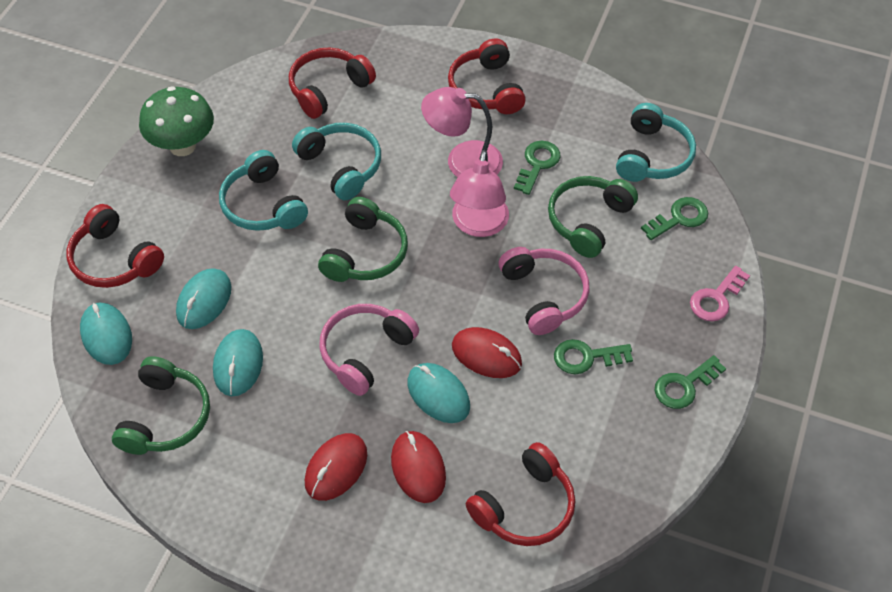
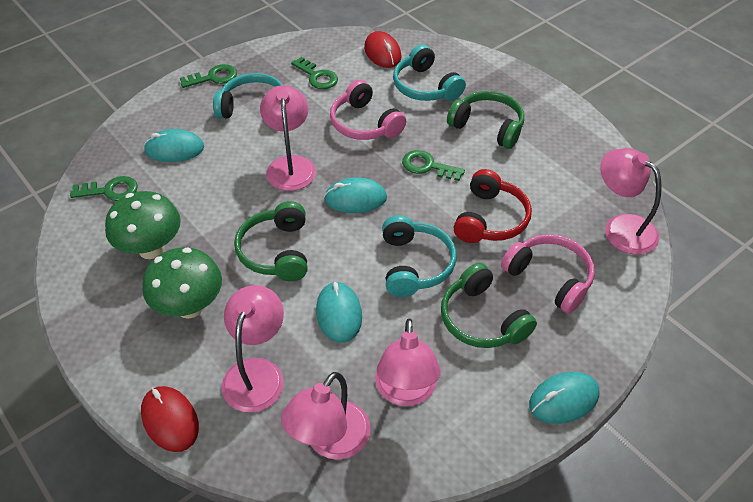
green mushroom: [139,86,214,156] = 1 -> [105,191,181,259] [143,247,222,319] = 2
pink key: [690,266,750,322] = 1 -> none = 0
pink lamp: [421,87,503,177] [450,150,509,237] = 2 -> [222,285,284,412] [260,85,316,191] [281,372,371,460] [375,318,441,406] [600,148,662,255] = 5
red headphones: [66,204,164,288] [289,48,376,119] [448,39,526,114] [466,442,575,546] = 4 -> [454,169,532,243] = 1
red mouse: [305,433,367,501] [391,431,446,503] [452,327,522,378] = 3 -> [141,386,199,452] [364,31,401,68] = 2

